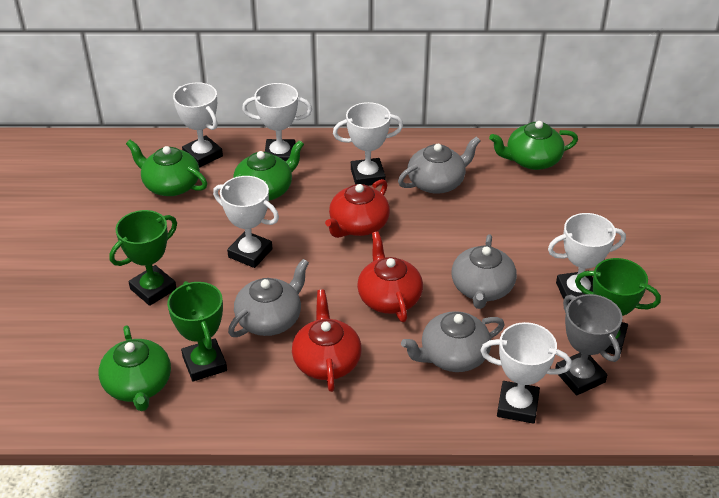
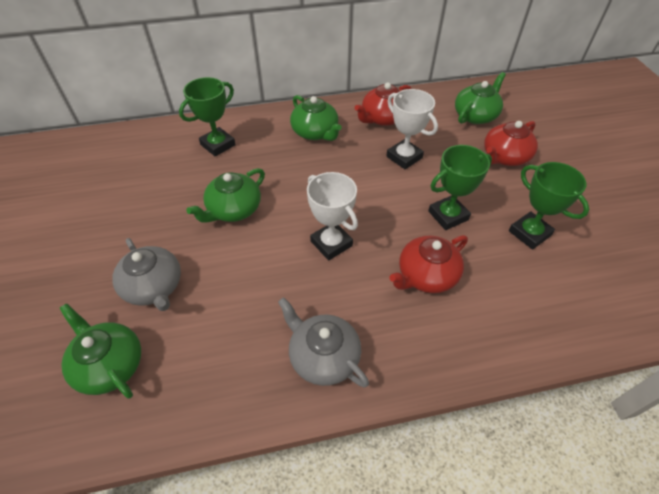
grey teapot: [228,259,309,337] [398,136,480,194] [401,311,505,372] [452,234,517,309] = 4 -> [112,238,181,311] [278,297,369,388] = 2
grey trophy: [555,294,623,396] = 1 -> none = 0
white trophy: [173,82,223,168] [213,176,279,268] [242,83,312,162] [333,102,403,186] [480,322,572,424] [548,213,626,302] = 6 -> [307,172,358,260] [386,89,438,169] = 2

